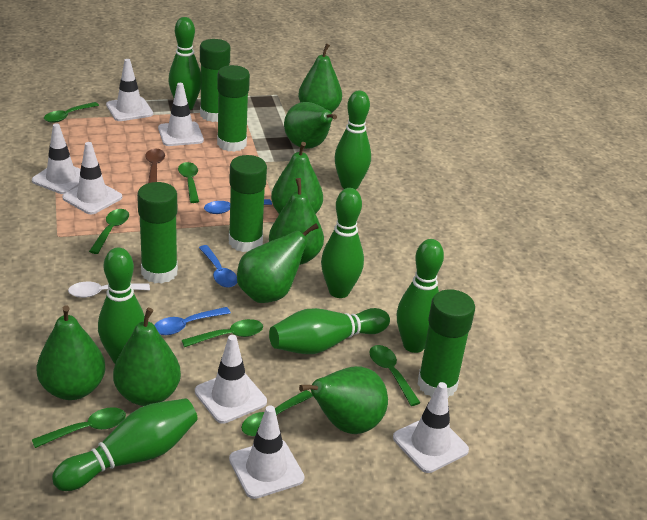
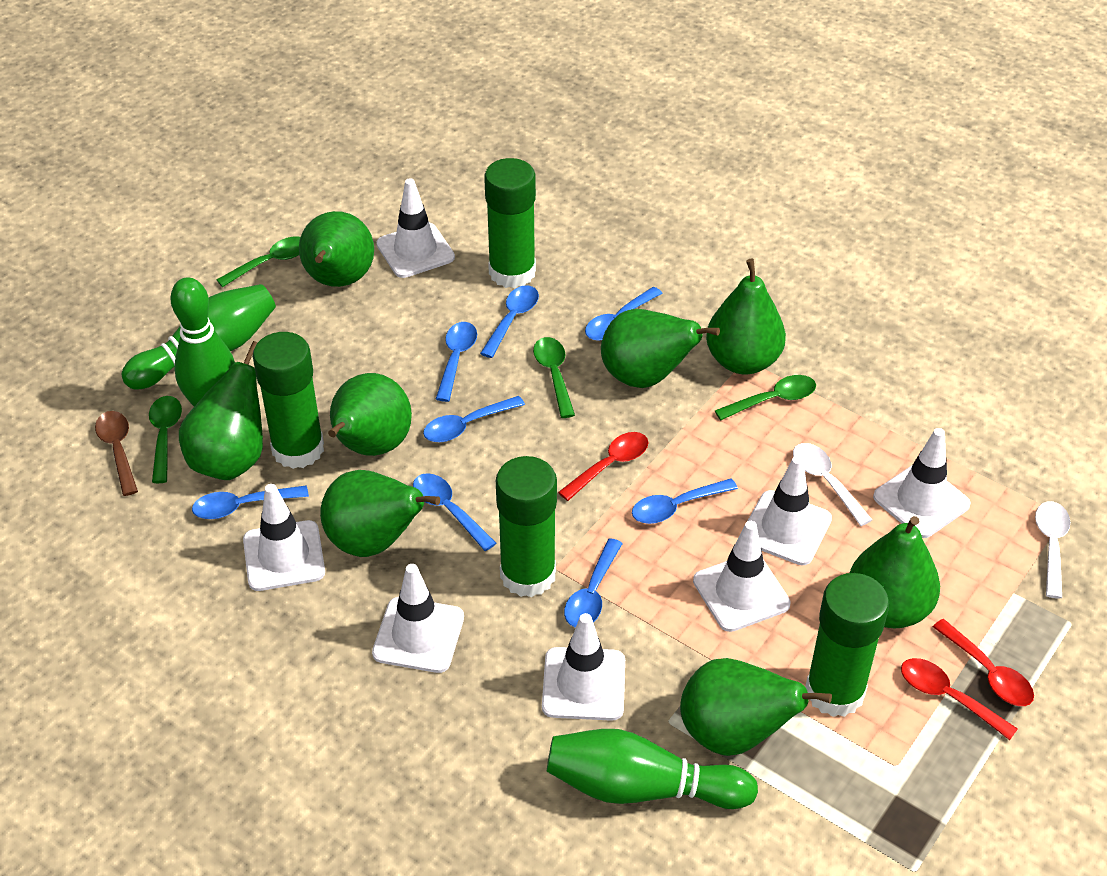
blue spoon: [154,307,231,335] [199,245,237,288] [204,199,272,214] = 3 -> [192,485,309,519] [413,473,496,551] [423,396,525,442] [436,322,477,402] [480,285,539,358] [564,538,623,627] [585,287,663,341] [632,478,738,524] = 8
green bowling pin: [52,398,198,491] [98,248,145,364] [168,17,201,110] [269,308,390,354] [321,188,364,298] [335,90,371,189] [397,239,444,353] = 7 -> [121,284,276,389] [171,277,235,406] [547,729,758,809] = 3
green glue stick: [137,182,178,283] [200,39,230,122] [217,65,250,152] [229,155,267,252] [417,289,475,397] = 5 -> [253,332,324,469] [484,158,536,288] [496,456,557,597] [805,573,889,717] = 4
green spoon: [32,407,126,448] [44,102,99,123] [89,209,129,254] [178,162,199,203] [182,319,263,347] [241,390,313,436] [369,345,421,406] = 7 -> [149,396,182,483] [216,237,300,287] [533,337,575,418] [715,375,816,420] = 4
red spoon: none = 0 -> [558,432,649,501] [901,658,1018,740] [933,619,1034,706] = 3
white spoon: [68,282,150,298] = 1 -> [793,443,872,526] [1035,501,1070,598] = 2

